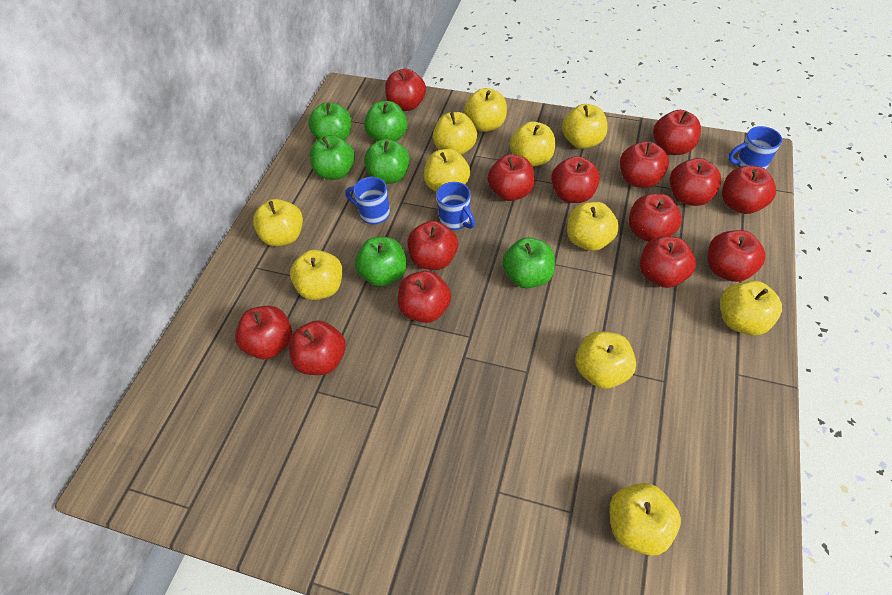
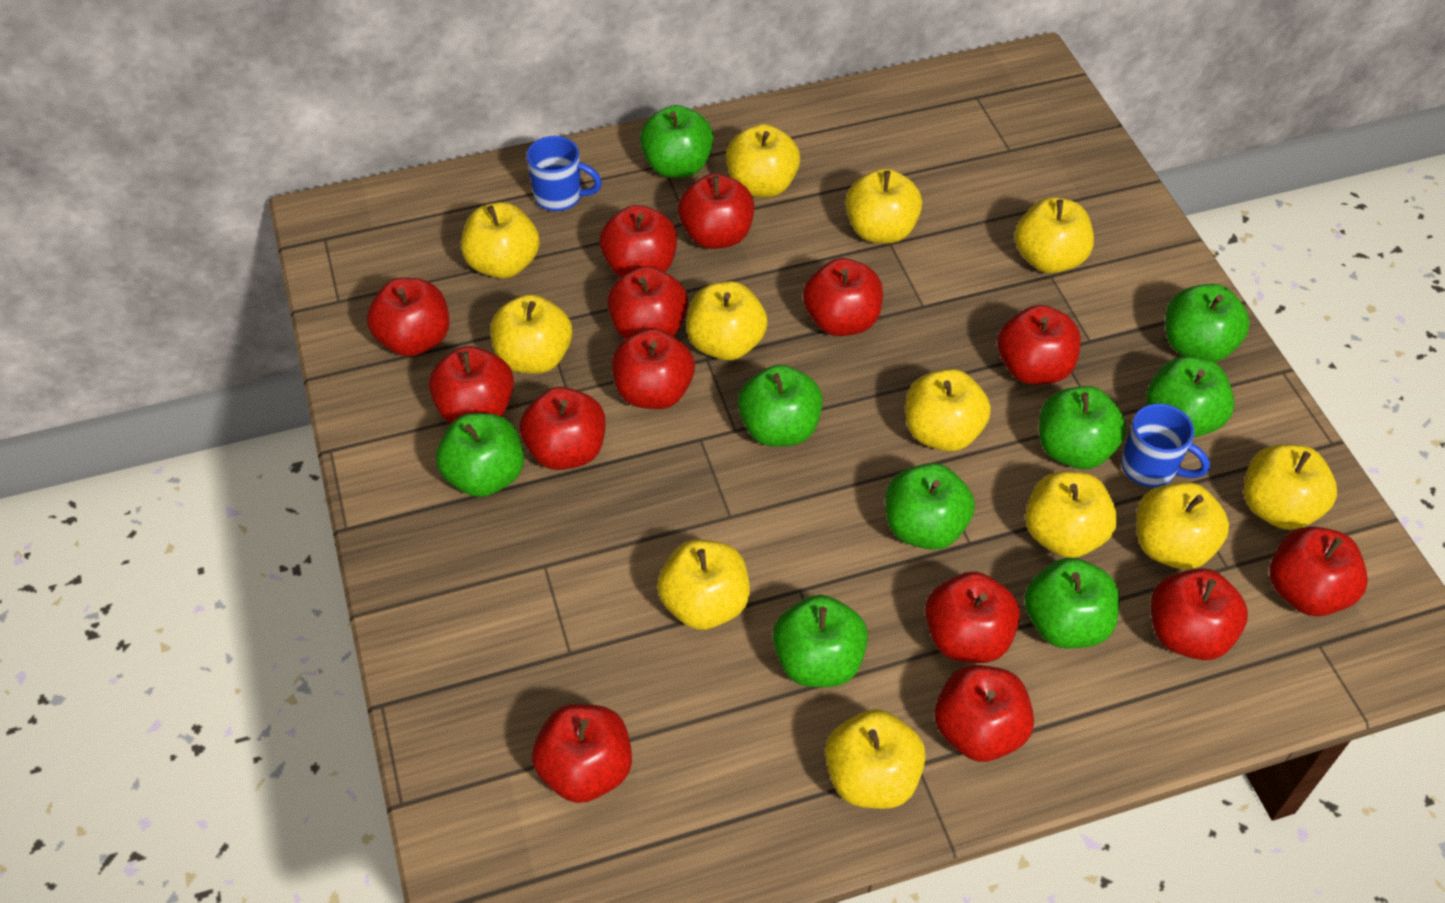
blue mug: [345,177,390,224] [436,182,475,230] [728,126,782,169] = 3 -> [527,136,602,211] [1121,403,1210,487] = 2
green apple: [308,102,352,141] [309,135,355,180] [355,237,407,287] [364,101,408,142] [364,139,410,184] [502,237,555,288] = 6 -> [436,413,524,497] [640,105,714,178] [738,365,823,447] [773,595,868,687] [885,463,975,550] [1025,558,1120,648] [1039,386,1126,469] [1146,356,1234,438] [1165,284,1250,362] = 9
yellow apple: [253,199,303,246] [290,250,343,300] [424,149,470,192] [433,112,477,155] [464,88,507,132] [510,121,555,167] [562,104,607,149] [567,202,619,251] [575,331,636,389] [609,483,681,556] [720,281,782,335] = 11 -> [461,202,540,279] [490,294,572,374] [657,540,750,630] [686,281,768,360] [726,124,800,198] [825,709,926,809] [845,168,922,243] [905,369,991,452] [1015,197,1094,273] [1025,471,1117,558] [1136,482,1229,569] [1244,444,1337,530] = 12

